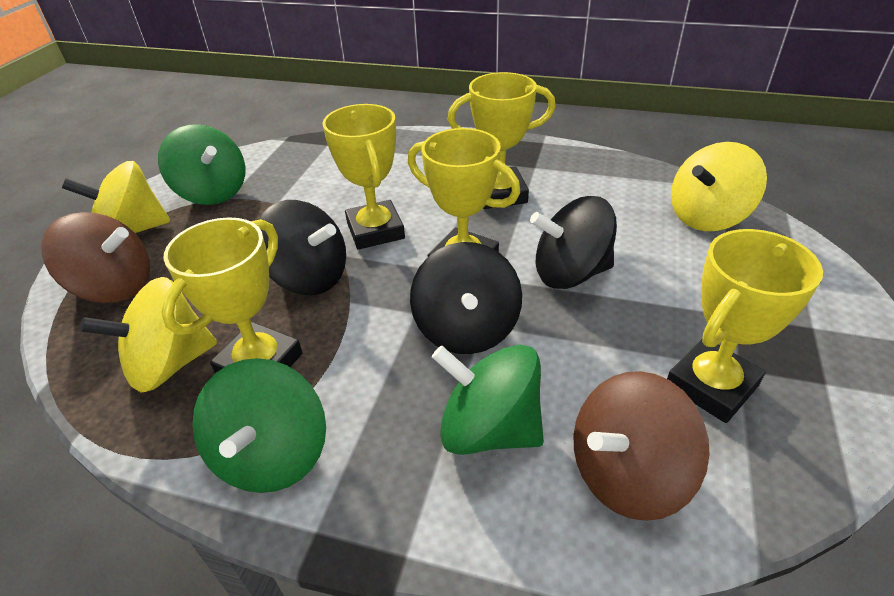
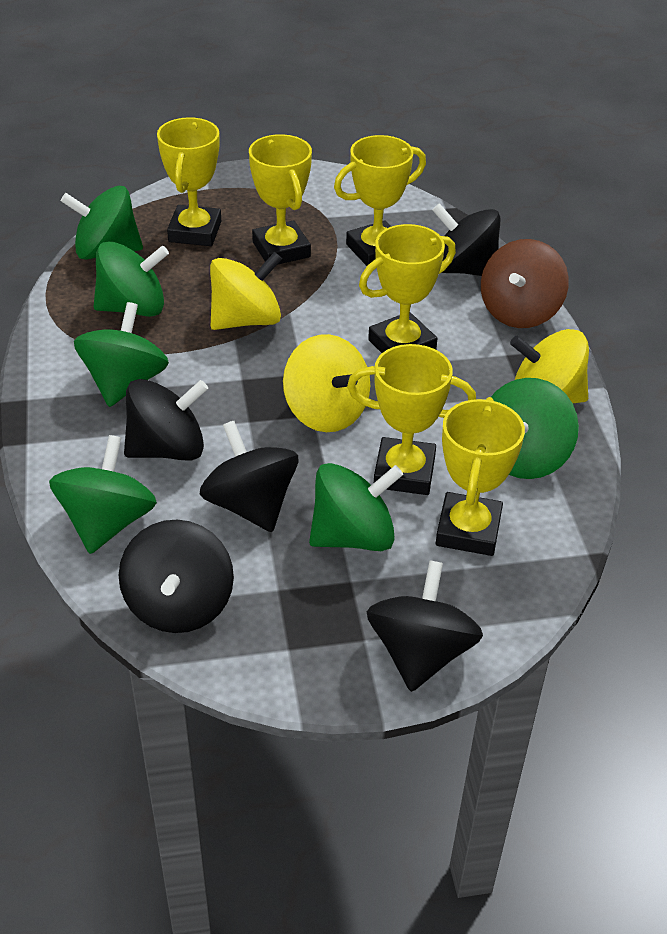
black spinning top: [259,200,346,295] [410,242,522,354] [530,196,617,289] = 3 -> [119,520,234,633] [124,379,208,461] [200,421,298,532] [367,560,483,692] [432,203,500,276] = 5
brown spinning top: [41,212,150,303] [574,371,710,521] = 2 -> [481,239,569,328] = 1
green spinning top: [158,124,245,205] [192,358,326,493] [432,344,544,455] = 3 -> [49,435,157,554] [61,186,143,260] [74,302,169,407] [94,241,169,317] [309,463,403,551] [491,378,579,479] = 6
yellow trophy: [161,217,302,373] [322,104,405,250] [408,128,521,257] [447,72,556,209] [667,229,823,423] = 5 -> [157,117,221,246] [249,134,312,265] [334,135,426,266] [347,344,476,495] [359,224,456,353] [436,397,525,556] = 6

